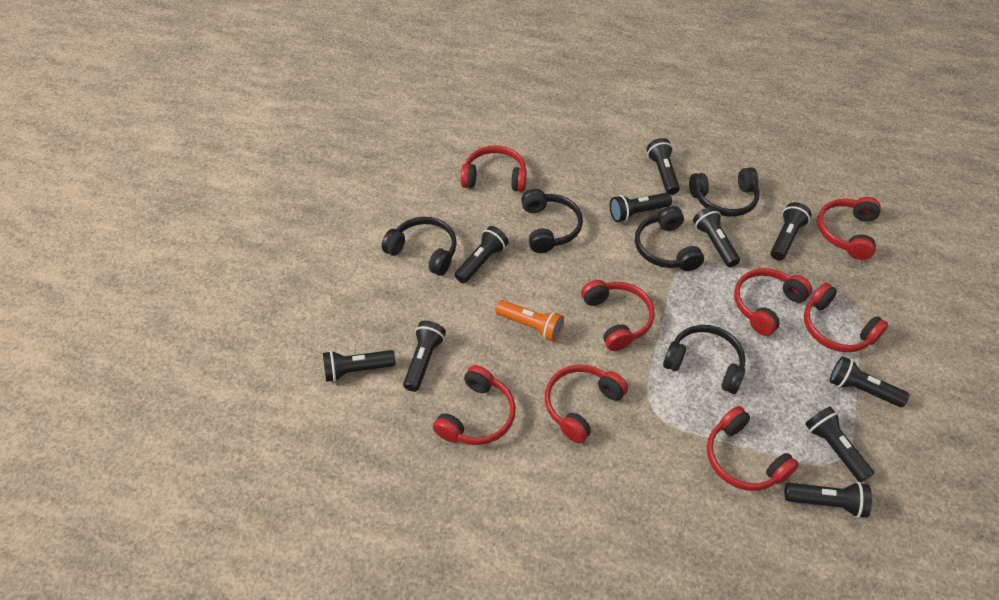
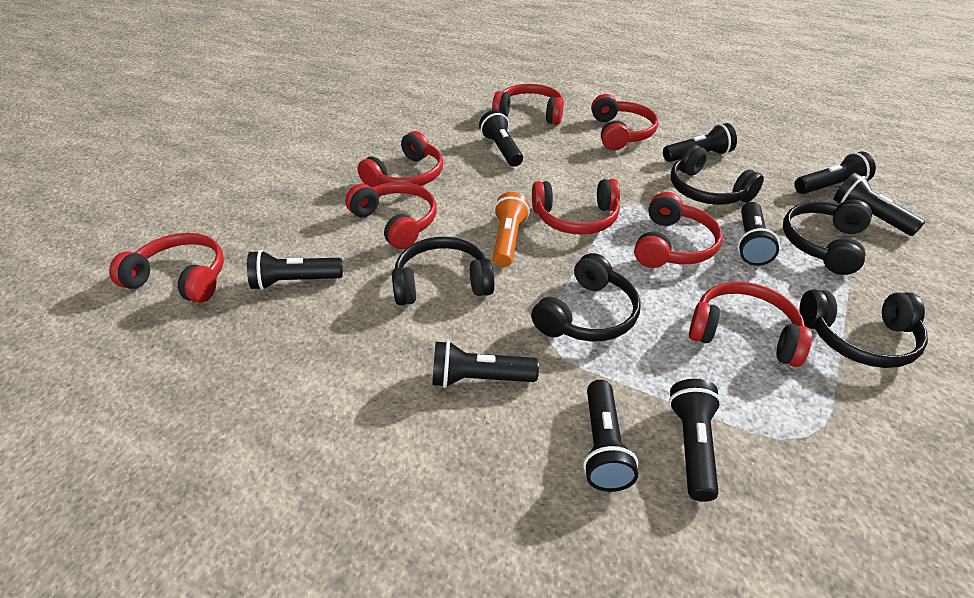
black flashlight: [323,350,396,382] [403,321,446,392] [455,226,509,283] [610,193,672,222] [647,138,680,195] [693,207,740,267] [771,202,811,260] [785,482,872,518] [805,407,874,482] [830,356,910,407] = 10 -> [247,250,343,290] [432,341,539,388] [479,110,523,167] [583,380,638,492] [663,123,737,162] [669,379,721,502] [738,202,780,266] [794,151,876,194] [834,173,925,236] = 9

